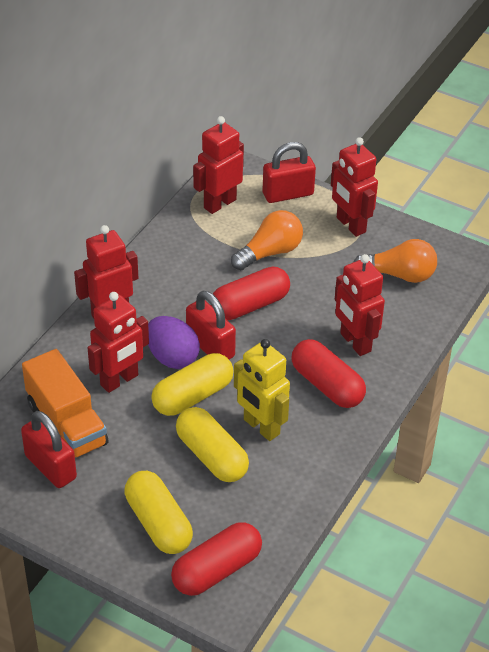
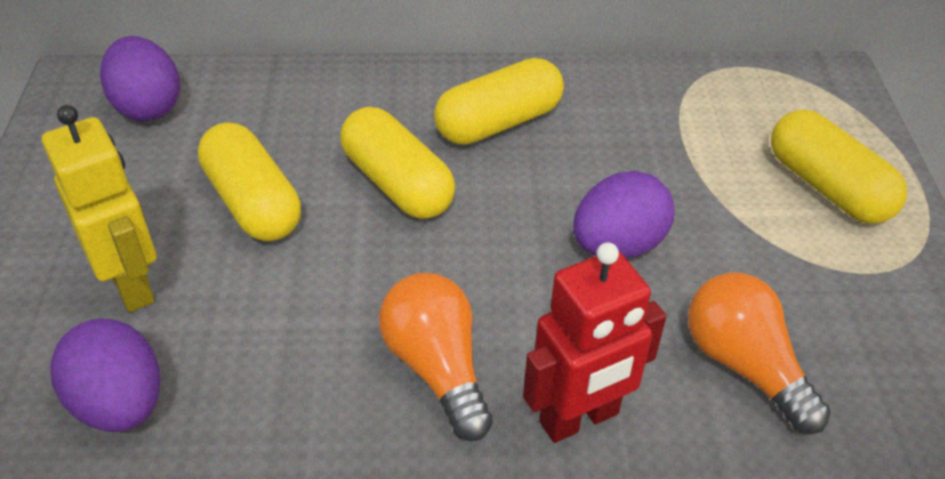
orange truck: [22,349,108,458] = 1 -> none = 0
purple egg: [148,316,200,369] = 1 -> [50,318,160,432] [100,36,180,121] [573,171,675,259] = 3
red capsule: [171,522,262,596] [211,267,290,320] [291,339,366,408] = 3 -> none = 0
red padlock: [21,411,77,488] [186,291,236,360] [263,142,316,203] = 3 -> none = 0
red robot: [74,225,138,318] [88,292,149,393] [193,116,244,214] [331,137,378,237] [335,254,385,356] = 5 -> [523,242,666,443] = 1
yellow capsule: [125,471,193,554] [151,353,234,416] [176,407,249,482] = 3 -> [198,122,301,241] [340,107,455,219] [434,58,564,145] [771,110,907,224] = 4

